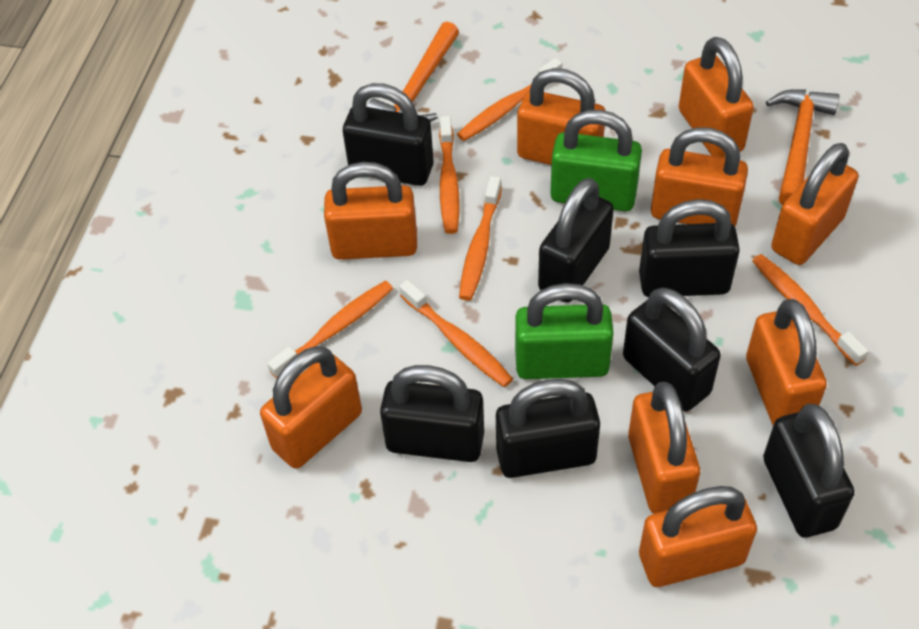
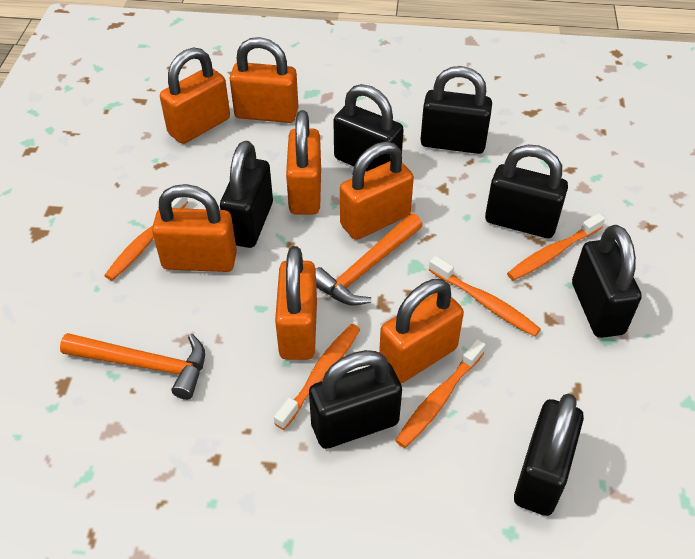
green padlock: [515,283,614,379] [550,110,642,211] = 2 -> none = 0
orange padlock: [260,346,362,469] [324,162,417,260] [517,68,605,165] [628,382,700,514] [639,486,757,587] [651,127,748,226] [679,37,754,158] [746,299,827,425] [771,143,858,265] = 9 -> [152,184,237,272] [160,47,230,144] [230,37,298,123] [275,246,317,360] [286,110,321,214] [340,142,414,240] [379,279,464,383] = 7
orange toothbrush: [267,281,393,379] [399,280,513,387] [439,116,459,234] [457,58,562,141] [459,176,502,301] [752,254,869,366] = 6 -> [104,197,188,281] [274,324,360,430] [395,339,486,448] [429,256,541,337] [507,213,605,281] = 5

